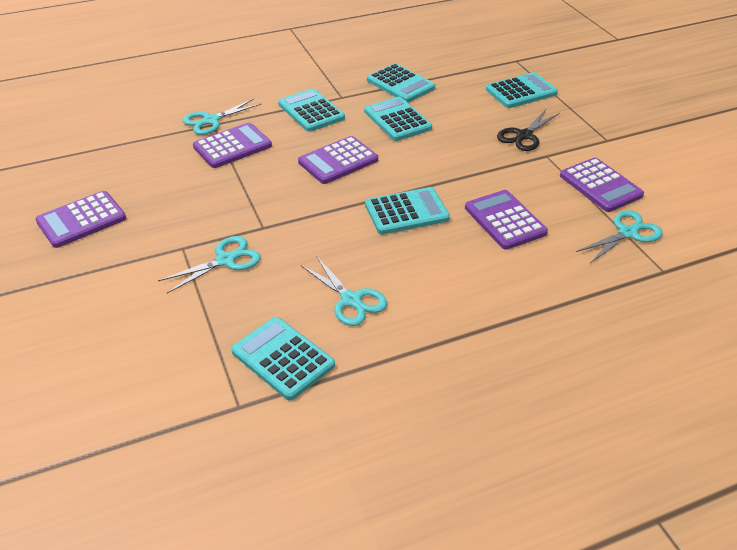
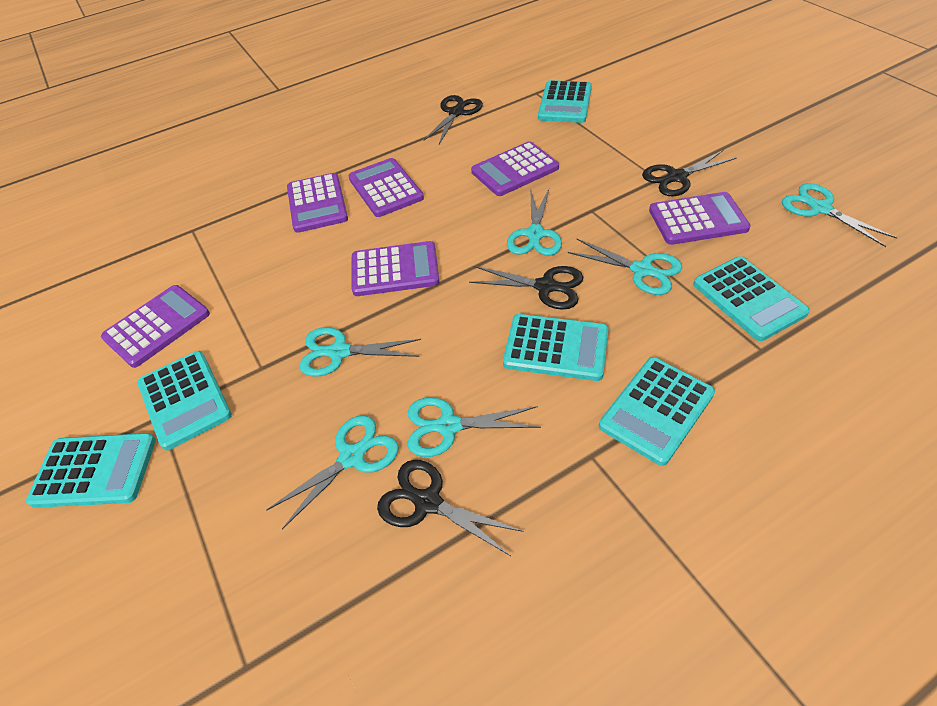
black scissors: [497,109,560,151] = 1 -> [377,460,524,556] [424,95,483,144] [469,266,584,310] [642,150,737,196] = 4
purple calculator: [35,191,126,248] [193,123,272,168] [298,136,378,184] [465,190,548,250] [560,158,644,212] = 5 -> [101,285,210,368] [287,173,348,233] [348,158,424,217] [352,241,440,296] [471,141,559,196] [649,192,751,245] = 6
turquoise scissors: [158,236,261,293] [183,98,261,135] [301,256,387,326] [576,210,663,263] = 4 -> [266,415,399,529] [299,327,421,377] [408,397,541,457] [507,188,562,256] [568,239,682,295] [782,183,897,247] = 6

